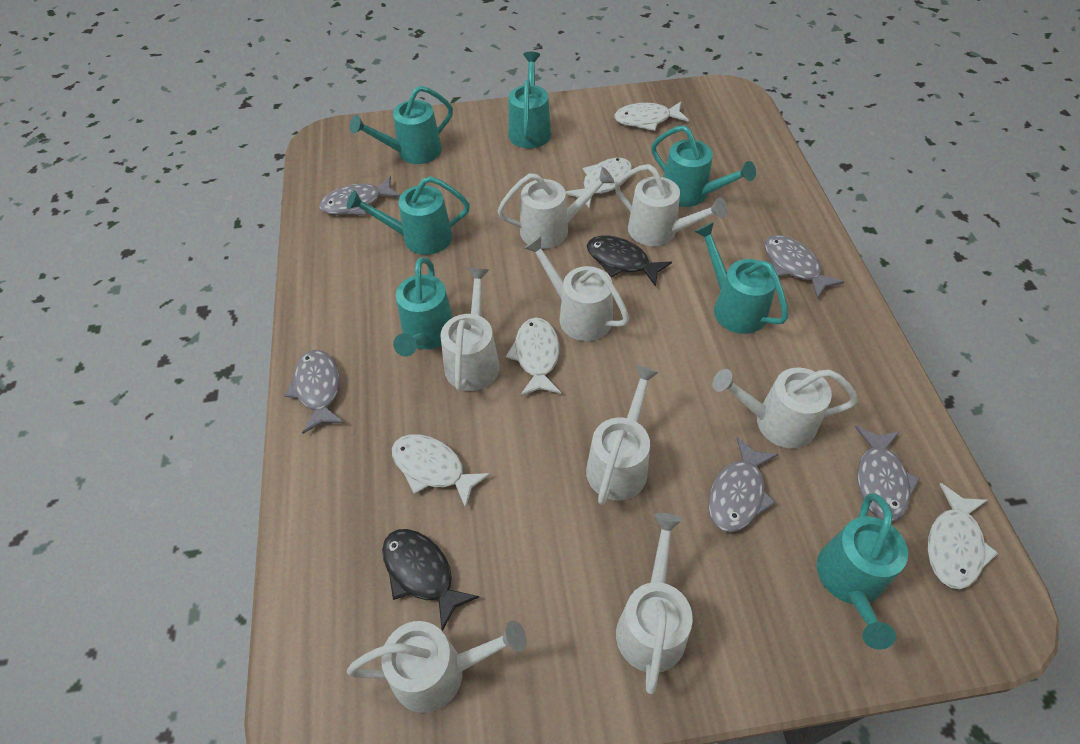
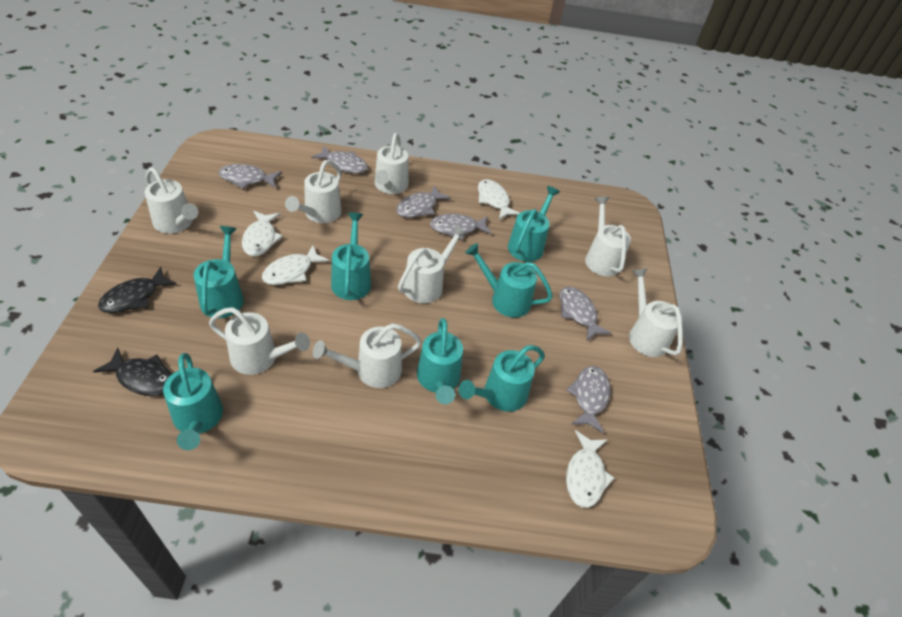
grey fish: [284,350,345,434] [319,176,400,215] [708,437,778,532] [764,235,844,299] [855,426,920,522] = 5 -> [219,164,282,189] [311,145,368,173] [396,185,451,218] [430,214,492,240] [560,287,611,341] [566,366,610,433] = 6
white fish: [392,434,491,509] [506,318,561,396] [565,158,632,209] [614,102,689,131] [928,483,998,589] = 5 -> [242,211,283,257] [262,245,329,285] [478,179,519,220] [566,430,614,508] = 4

